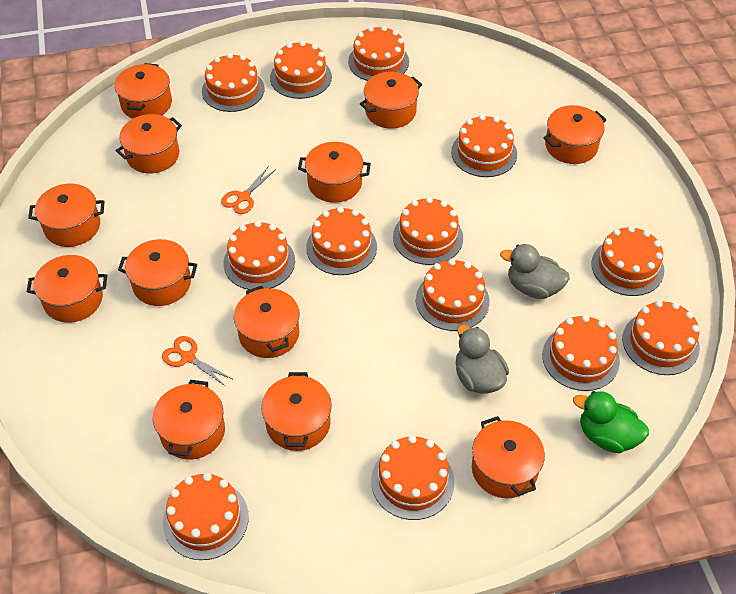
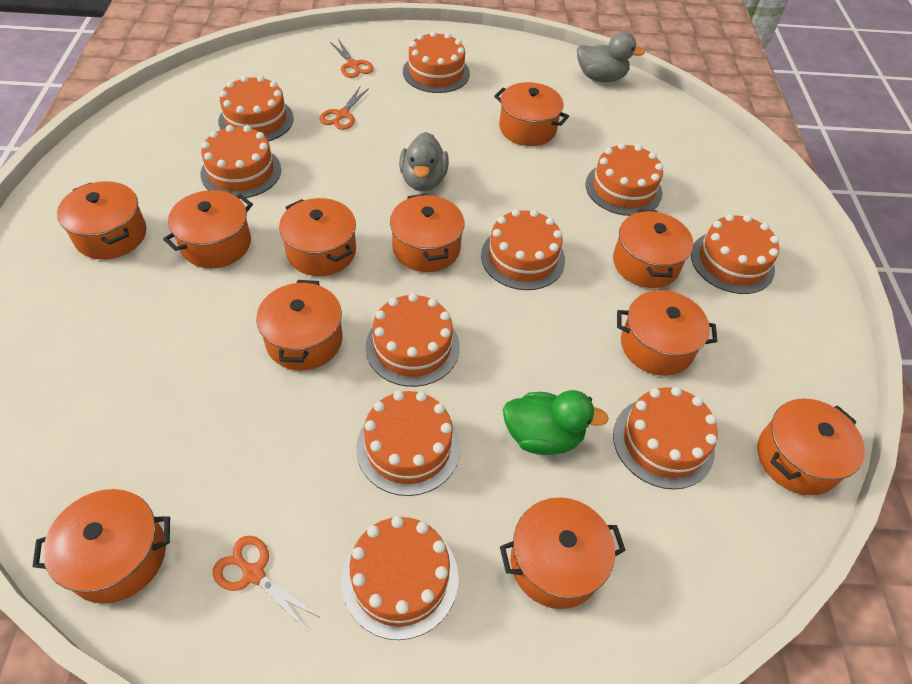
orange cake: [163,473,249,560] [202,53,264,112] [223,221,295,290] [270,41,332,99] [306,206,377,275] [348,26,409,81] [371,435,455,520] [393,197,463,265] [416,259,490,331] [451,115,517,177] [542,315,620,391] [591,226,664,296] [622,300,700,375] = 13 -> [200,125,281,198] [218,76,294,141] [342,516,459,640] [356,391,460,496] [365,293,460,387] [403,31,470,93] [481,209,565,290] [585,143,663,216] [613,387,718,489] [691,214,779,294] = 10
orange pot: [27,255,107,323] [28,184,104,247] [114,63,172,119] [116,114,182,174] [118,239,197,306] [153,380,225,460] [234,286,300,358] [261,372,332,451] [298,142,371,203] [360,72,422,129] [472,416,545,498] [543,105,606,164] = 12 -> [32,489,170,604] [57,181,147,260] [163,190,253,268] [256,280,343,371] [279,198,356,276] [390,194,465,272] [494,82,569,146] [500,497,626,609] [613,210,694,288] [617,290,717,376] [758,398,865,495] = 11
orange scissors: [162,336,232,386] [221,166,276,214] = 2 -> [213,536,319,629] [319,87,369,130] [330,39,374,78] = 3

